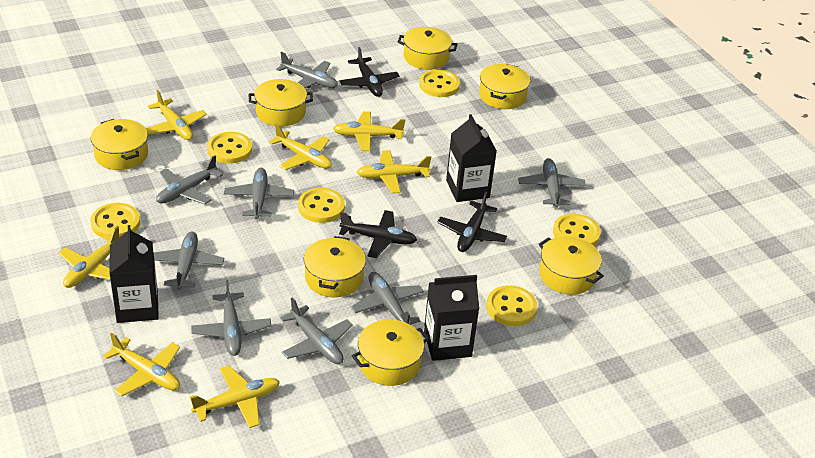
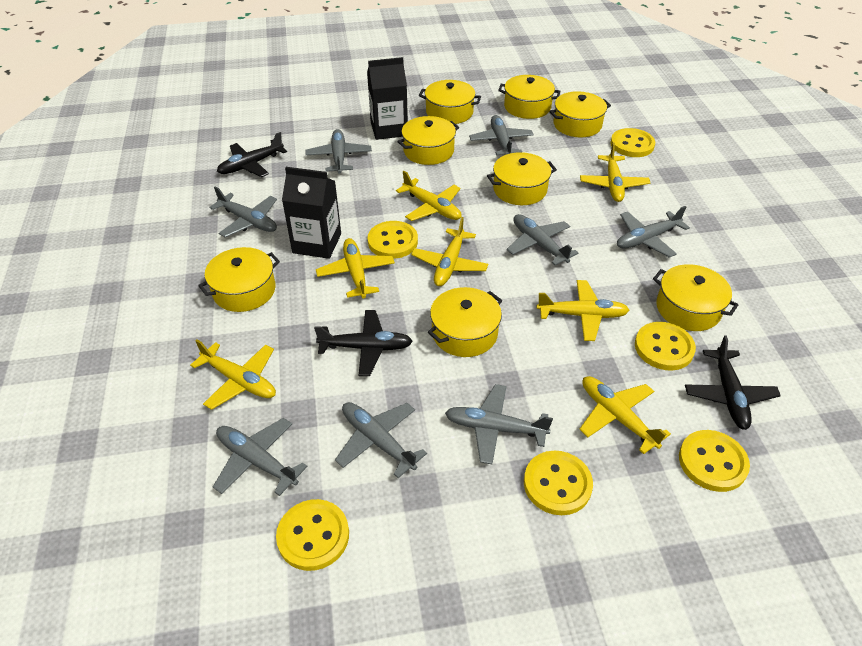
black carton: [109,225,159,323] [424,275,479,361] [446,114,497,202] = 3 -> [282,167,341,259] [367,57,408,140] = 2
yellow pot: [91,119,148,170] [249,79,313,127] [304,236,366,297] [352,320,429,386] [398,27,457,70] [479,64,530,109] [539,236,604,295] = 7 -> [198,247,280,312] [397,116,459,165] [419,80,481,124] [428,287,502,357] [487,152,557,205] [498,75,560,119] [549,91,611,137] [653,264,739,331] = 8

